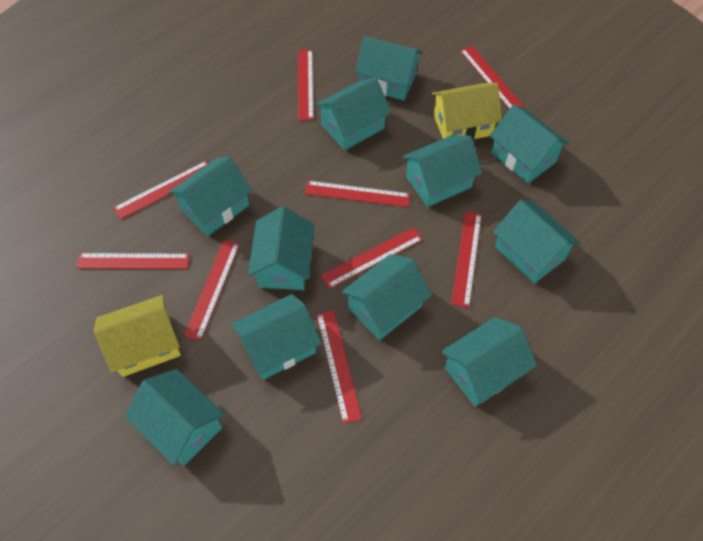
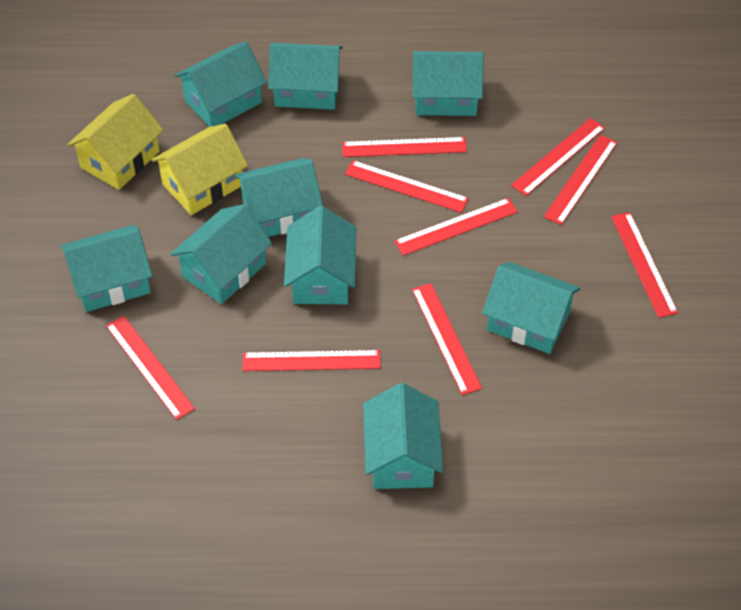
turquoise house: [125,369,225,466] [169,156,252,236] [231,294,321,380] [248,206,314,290] [315,77,392,150] [341,254,432,340] [355,36,423,101] [402,135,482,207] [441,317,537,406] [490,104,570,183] [493,200,580,284] = 11 -> [61,225,153,312] [170,205,272,304] [175,41,267,127] [235,158,323,237] [268,43,343,110] [284,206,356,304] [363,383,443,489] [412,51,484,116] [482,262,580,354] = 9

